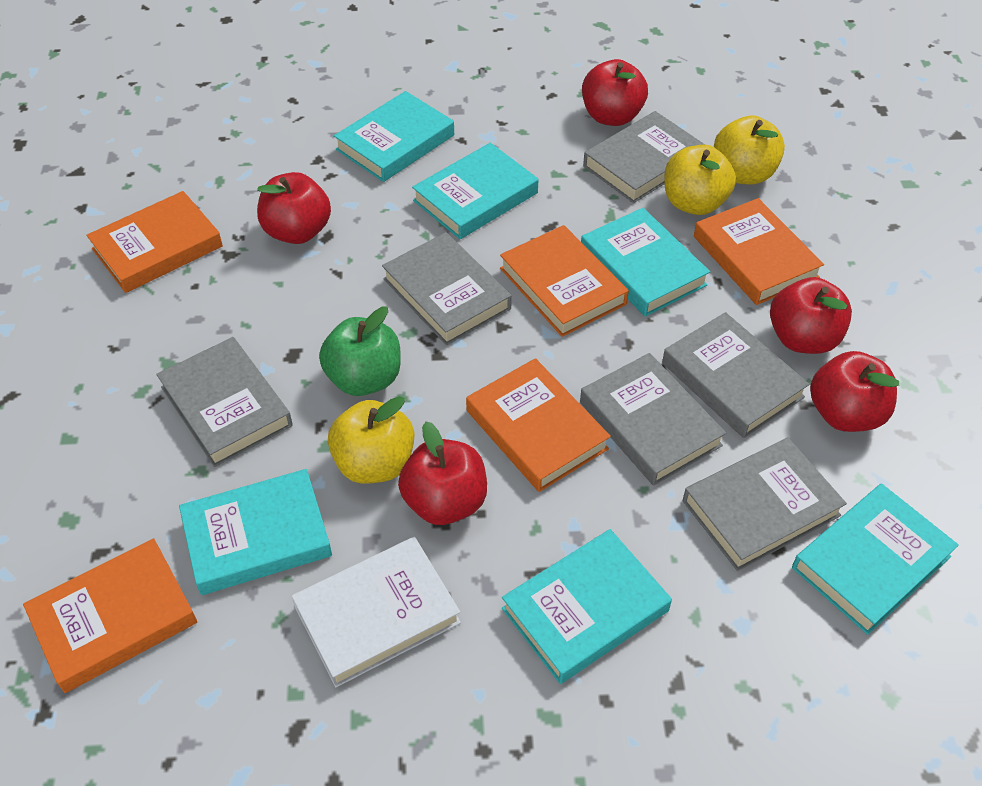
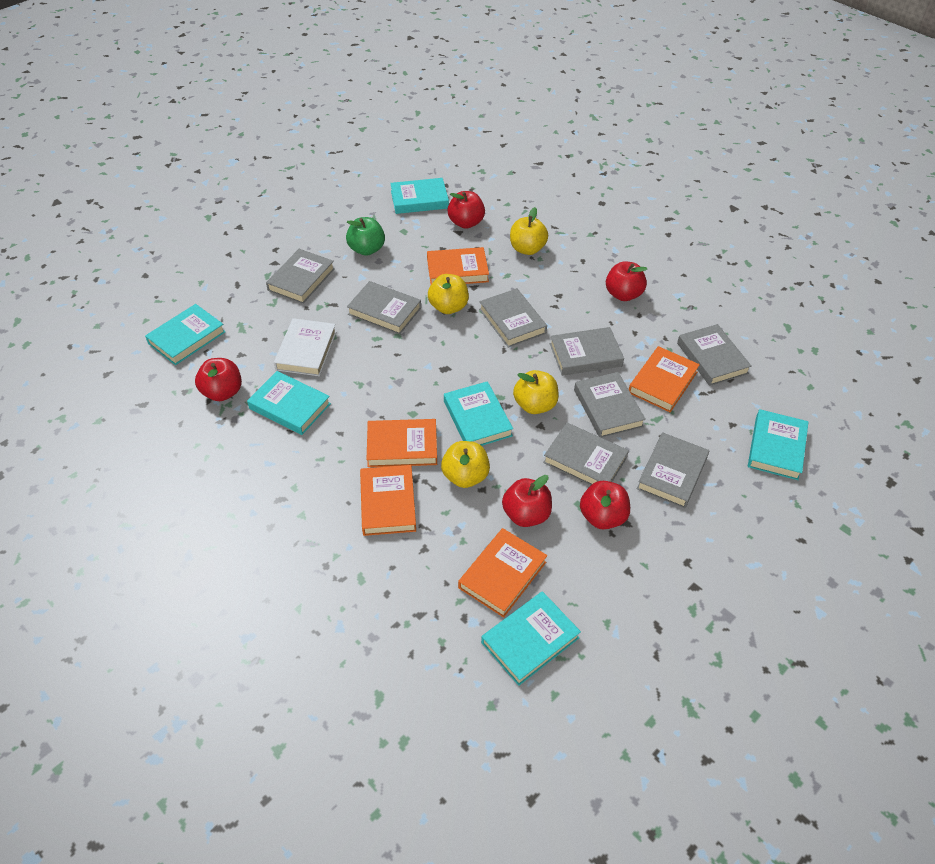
grey book: [156,337,293,467] [382,232,512,345] [580,353,726,486] [583,111,705,203] [662,312,810,438] [683,437,847,571] = 6 -> [266,249,335,304] [347,281,421,335] [479,288,547,348] [543,423,629,485] [550,327,624,376] [574,372,646,438] [637,432,709,508] [677,324,752,386] = 8
yellow apple: [328,396,414,484] [664,145,736,215] [714,115,785,185] = 3 -> [428,274,469,314] [441,441,490,488] [510,207,548,255] [513,370,559,414] = 4

